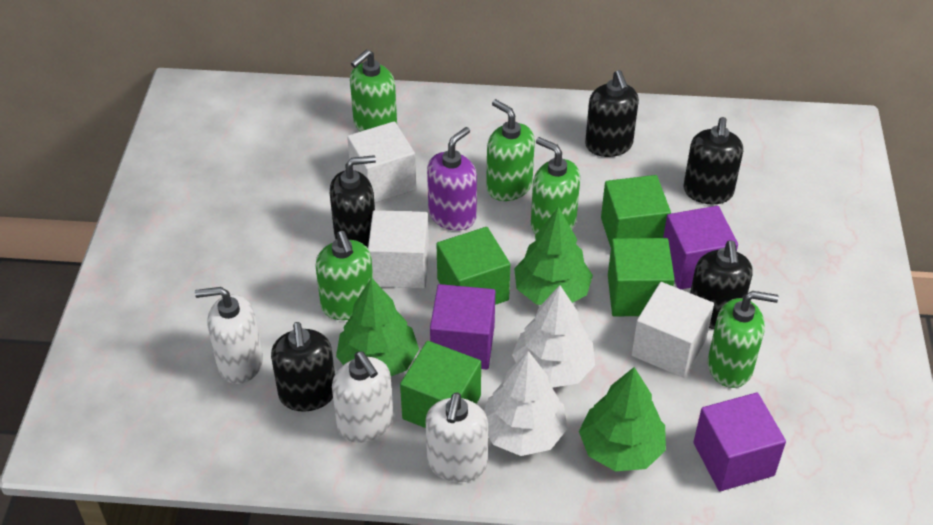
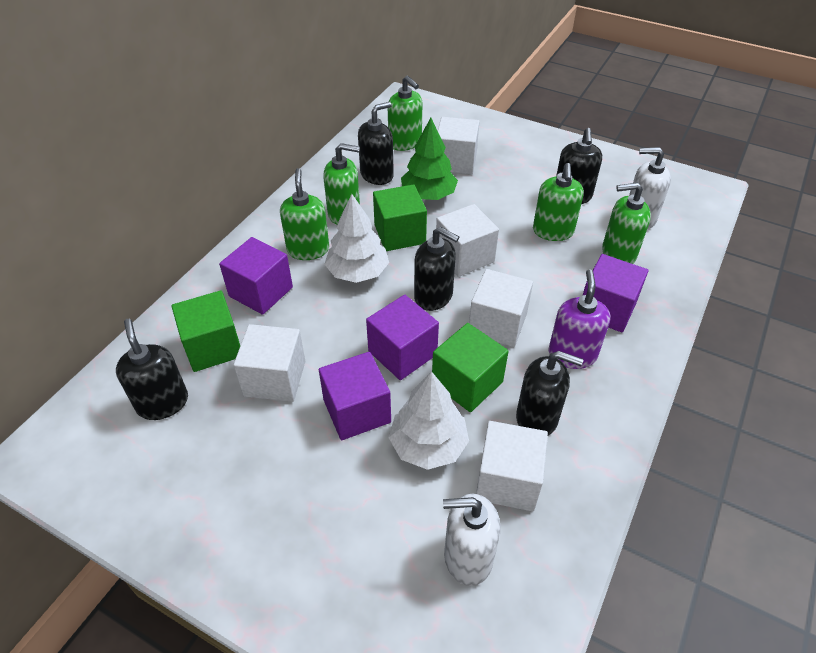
green cube: [400,341,481,428] [436,227,511,305] [601,175,671,247] [608,238,675,316] = 4 -> [171,290,240,372] [373,184,427,251] [432,323,509,412] = 3
green tree: [336,278,419,376] [514,207,593,305] [579,367,666,471] = 3 -> [401,118,458,200] = 1
purple cube: [430,284,495,369] [663,206,738,289] [694,393,786,491] = 3 -> [219,237,293,315] [319,352,391,440] [366,295,439,380] [582,254,648,332] = 4
white cube: [347,121,416,203] [368,210,429,288] [632,282,714,378] = 3 -> [234,324,306,402] [436,204,499,277] [438,117,480,174] [469,269,533,347] [476,421,548,511] = 5
white soap dispenser: [195,287,263,384] [332,352,393,443] [426,392,488,482] = 3 -> [443,494,501,586] [629,147,671,230] = 2

